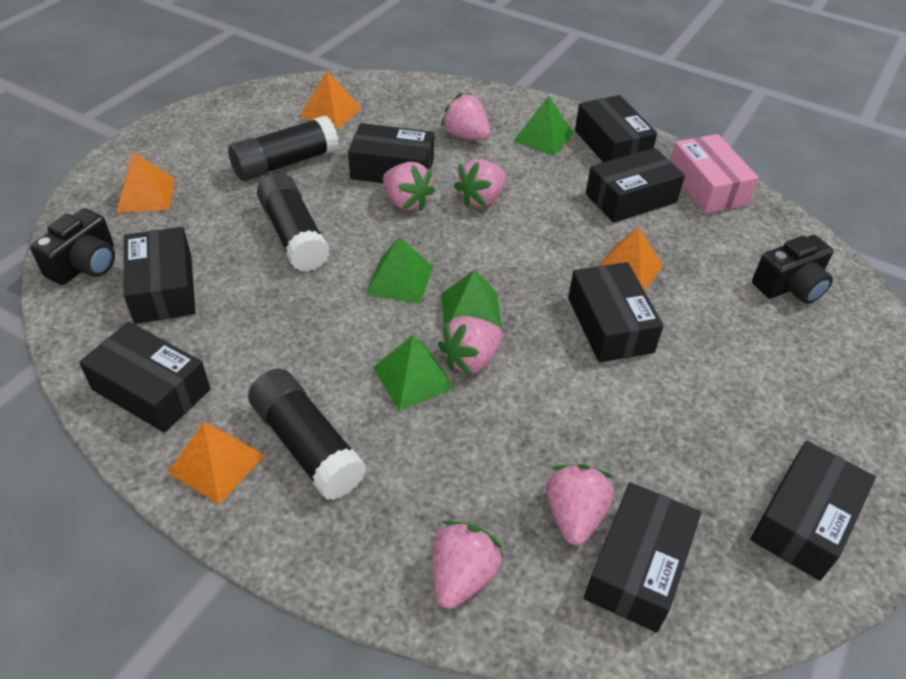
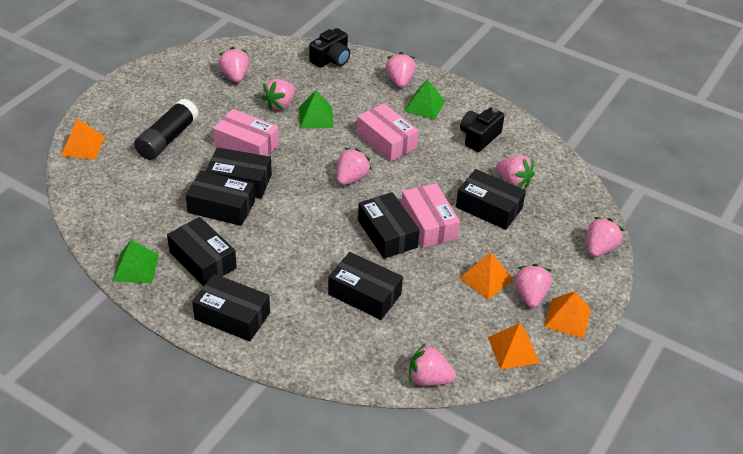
black box: [79,322,210,433] [124,227,196,324] [348,123,434,183] [568,262,664,362] [575,95,657,162] [584,482,701,633] [586,148,685,223] [750,441,876,581] = 8 -> [167,217,237,286] [186,171,255,226] [192,274,270,341] [206,147,272,199] [328,252,403,320] [358,192,420,259] [456,169,526,230] = 7
black glue stick: [228,116,339,181] [248,369,367,500] [257,173,330,272] = 3 -> [134,98,199,160] = 1
green pyramid: [366,237,433,304] [372,335,455,411] [441,270,503,332] [513,96,574,156] = 4 -> [113,240,159,283] [299,90,334,128] [404,79,445,120] = 3
pink box: [670,134,759,214] = 1 -> [213,109,279,156] [357,103,419,162] [401,183,460,248] = 3
pink strawberry: [383,162,435,211] [432,520,503,609] [438,316,503,376] [441,93,491,140] [454,159,506,207] [546,464,614,545] = 6 -> [219,47,249,83] [261,79,295,111] [337,148,372,185] [386,52,416,88] [409,343,456,386] [496,155,535,188] [514,264,552,308] [587,217,624,257] = 8

